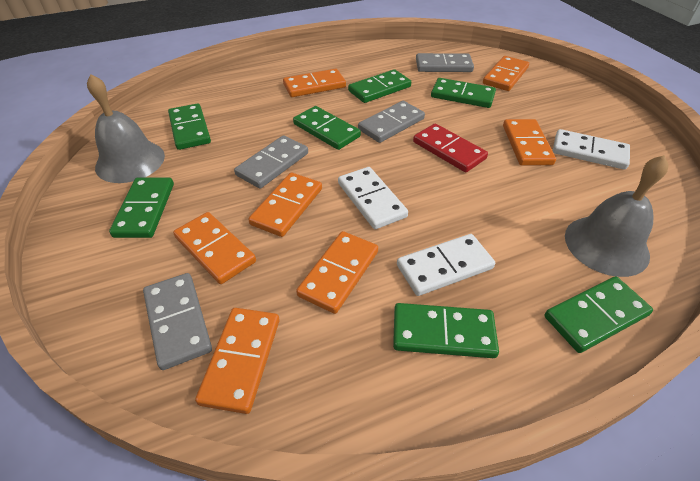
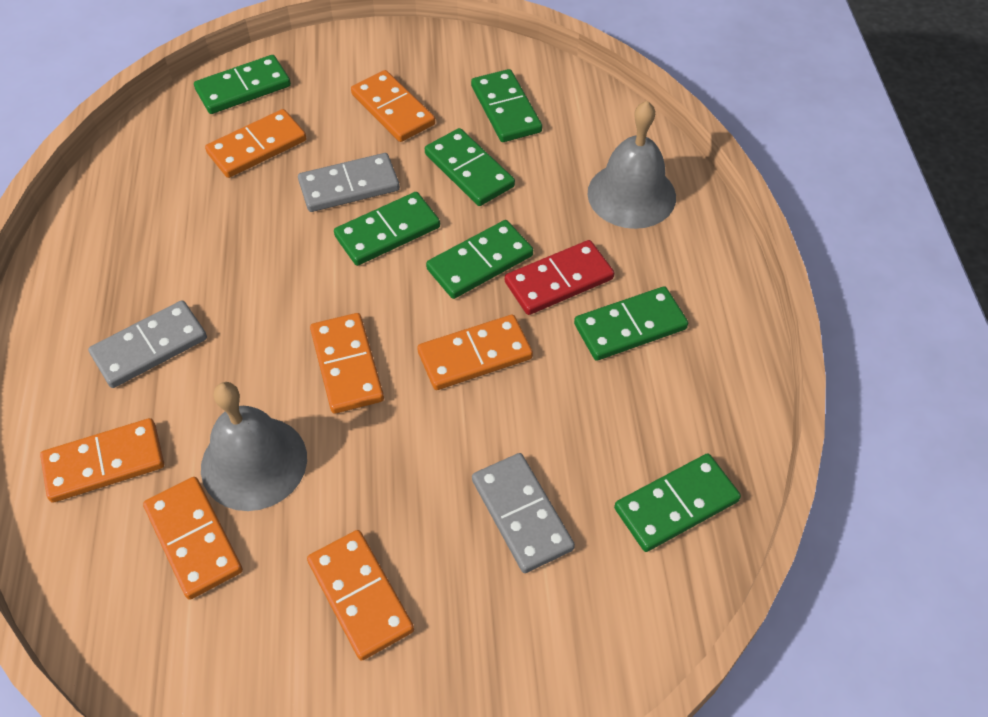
grey domino: [143,273,212,370] [234,135,308,189] [358,101,425,143] [416,53,474,72] = 4 -> [88,300,207,388] [298,153,400,212] [472,453,575,573] = 3
white domino: [338,167,408,229] [397,234,495,296] [553,129,630,170] = 3 -> none = 0

